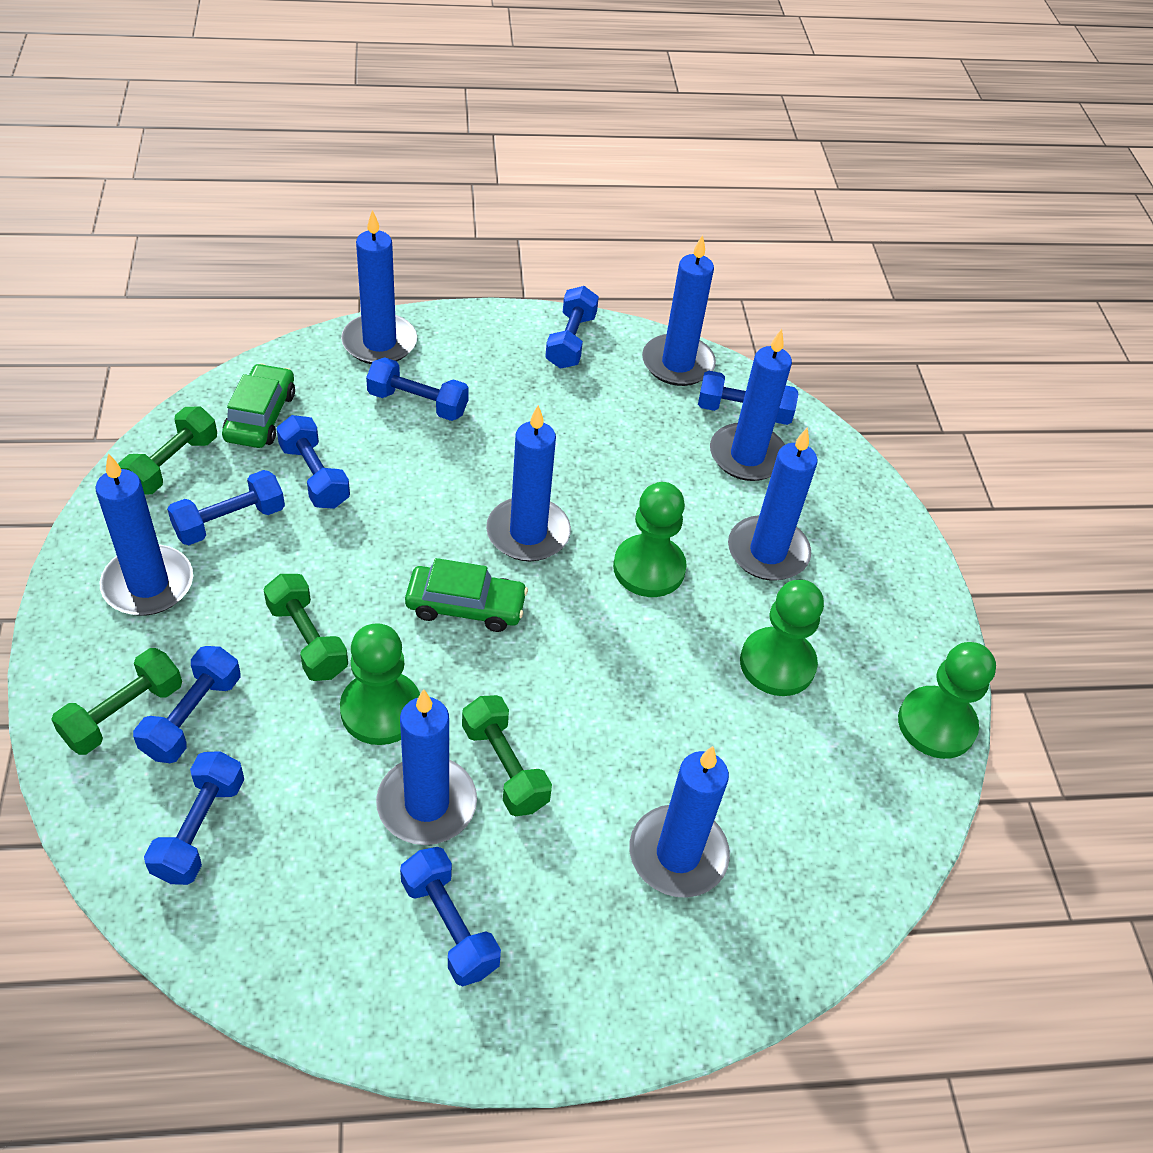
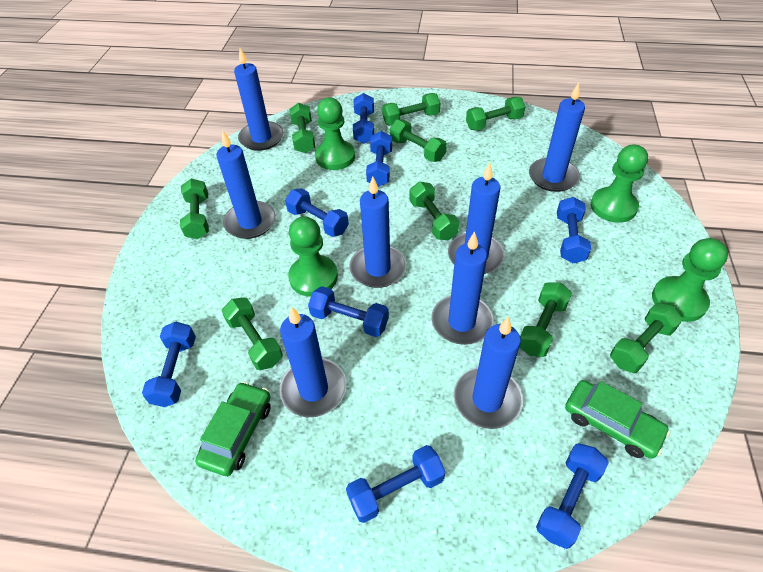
green dumbbell: [51,648,182,755] [118,406,217,495] [264,574,348,681] [462,695,552,816] = 4 -> [180,179,209,239] [222,298,283,370] [289,103,315,153] [382,93,440,126] [390,119,447,162] [409,181,459,241] [466,97,526,131] [519,282,572,357] [610,303,683,373] = 9

